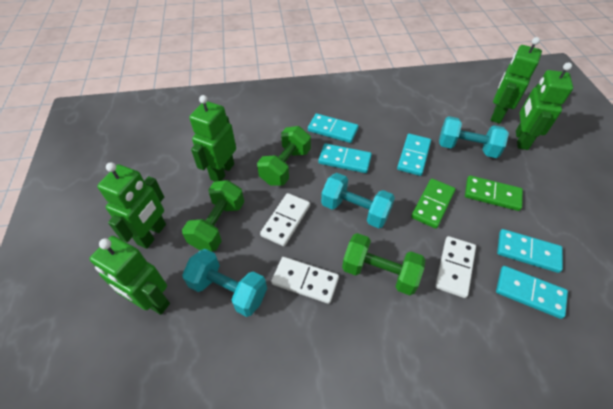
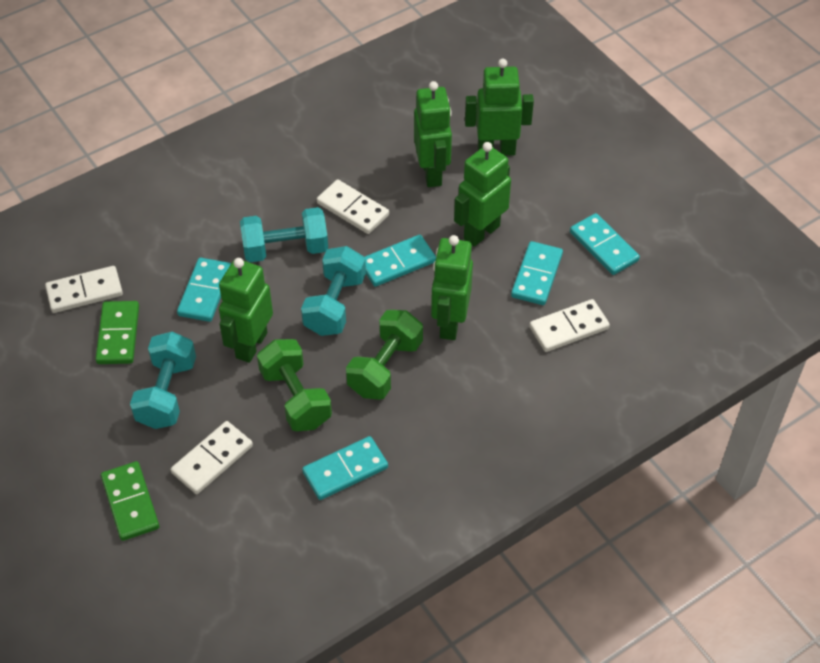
green dumbbell: [182,180,244,252] [257,126,311,186] [342,233,425,295] = 3 -> [257,339,332,431] [346,310,423,400] = 2
white domino: [260,193,310,246] [271,257,339,304] [435,236,476,298] = 3 -> [45,266,123,313] [171,421,253,494] [317,180,389,234] [529,299,610,352] = 4

